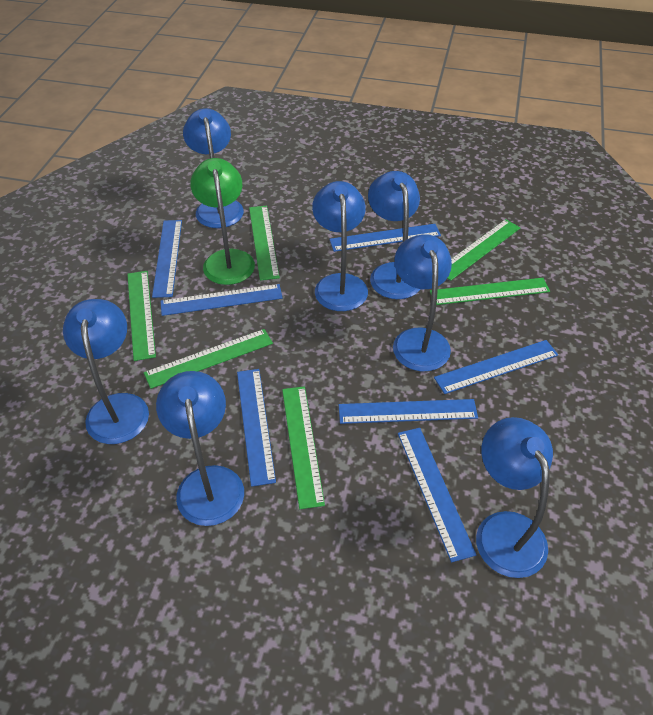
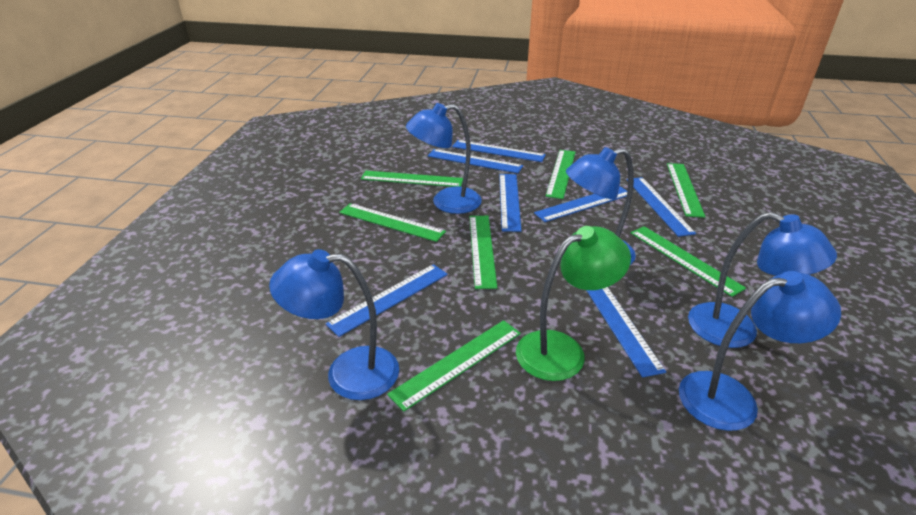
blue lamp: [63,299,149,444] [156,371,244,526] [183,108,244,228] [312,181,368,311] [368,171,420,299] [393,234,452,371] [476,417,553,578] = 7 -> [269,249,399,400] [406,103,482,214] [566,147,636,265] [679,271,841,431] [688,212,837,348] = 5
green ruler: [127,271,156,361] [144,329,273,389] [249,206,280,281] [282,386,325,509] [430,278,550,305] [447,219,520,281] = 6 -> [339,203,446,242] [361,171,463,187] [387,320,521,412] [469,216,497,289] [545,150,576,199] [631,226,746,297] [667,163,705,218] = 7

